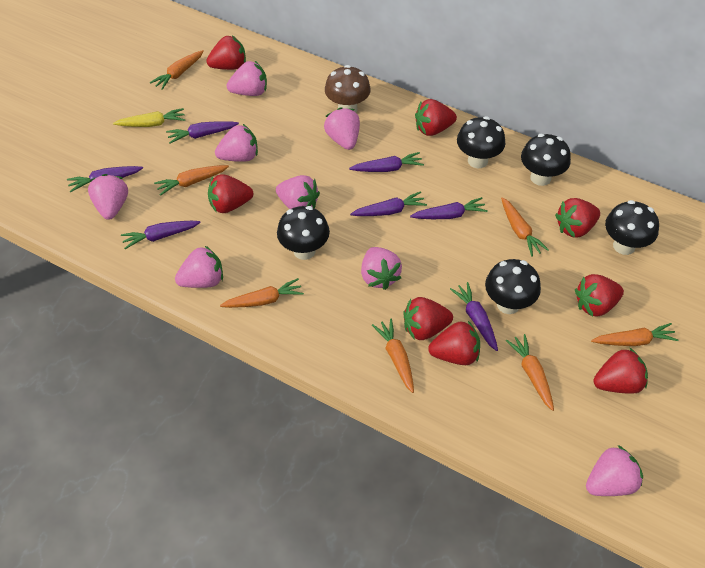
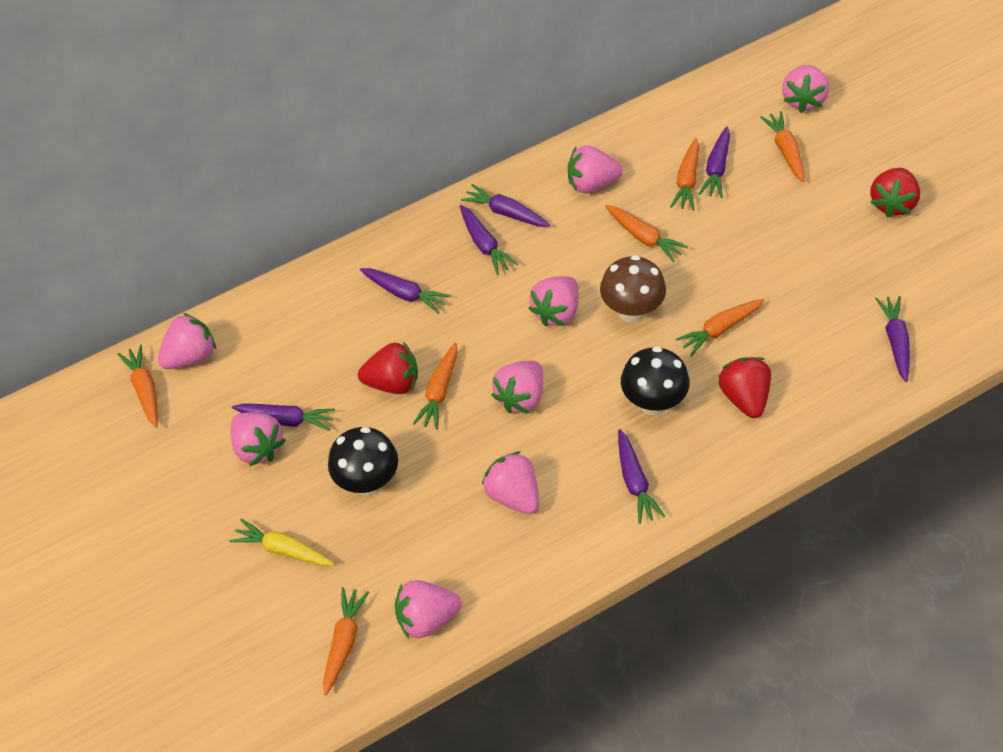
black mushroom: [277,206,330,260] [457,116,506,168] [485,259,541,314] [521,134,571,186] [605,200,659,255] = 5 -> [328,427,398,495] [621,346,690,415] = 2
red strawberry: [206,35,246,70] [208,174,253,213] [404,297,453,340] [415,99,457,136] [428,321,480,365] [555,198,600,238] [575,274,624,317] [593,347,648,394] = 8 -> [358,342,418,394] [718,357,771,418] [870,168,920,217] = 3

